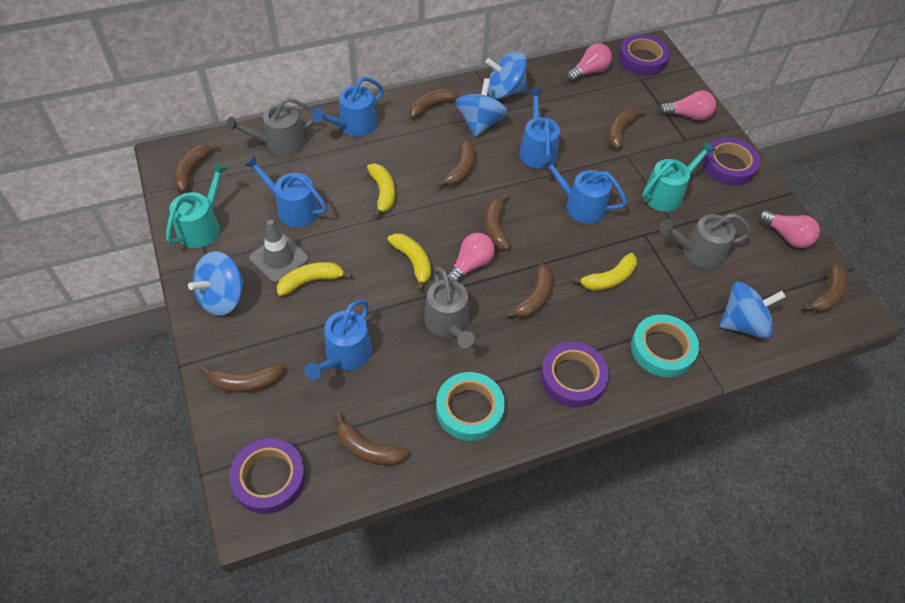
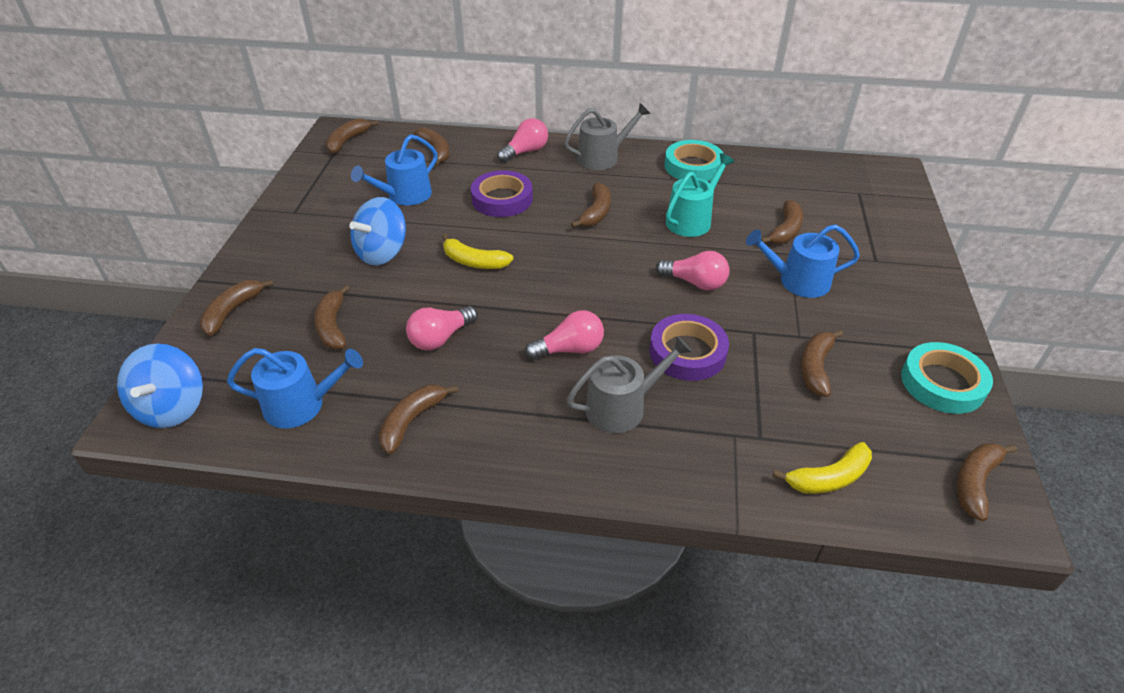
blue spinning top: [188,251,244,316] [455,78,508,137] [485,52,527,99] [719,282,786,339] = 4 -> [117,344,203,428] [349,197,406,265] = 2
blue watering can: [244,156,327,227] [305,300,372,380] [312,77,383,137] [519,89,560,169] [540,155,627,224] = 5 -> [227,348,363,428] [351,134,438,205] [746,224,860,298] = 3
grey traffic cone: [249,220,309,283] = 1 -> none = 0
grey watering can: [226,98,314,156] [424,267,475,348] [659,213,751,269] = 3 -> [564,103,650,170] [566,336,692,433] = 2
purple tape: [229,438,306,514] [540,342,609,408] [619,34,670,75] [702,137,760,186] = 4 -> [471,170,533,217] [649,314,729,381] = 2
turquoise watering can: [166,163,228,248] [642,141,716,212] = 2 -> [666,153,734,237] = 1
yellow banana: [277,262,352,296] [367,164,395,218] [387,233,431,291] [572,253,637,291] = 4 -> [442,234,513,269] [773,442,872,494] = 2

